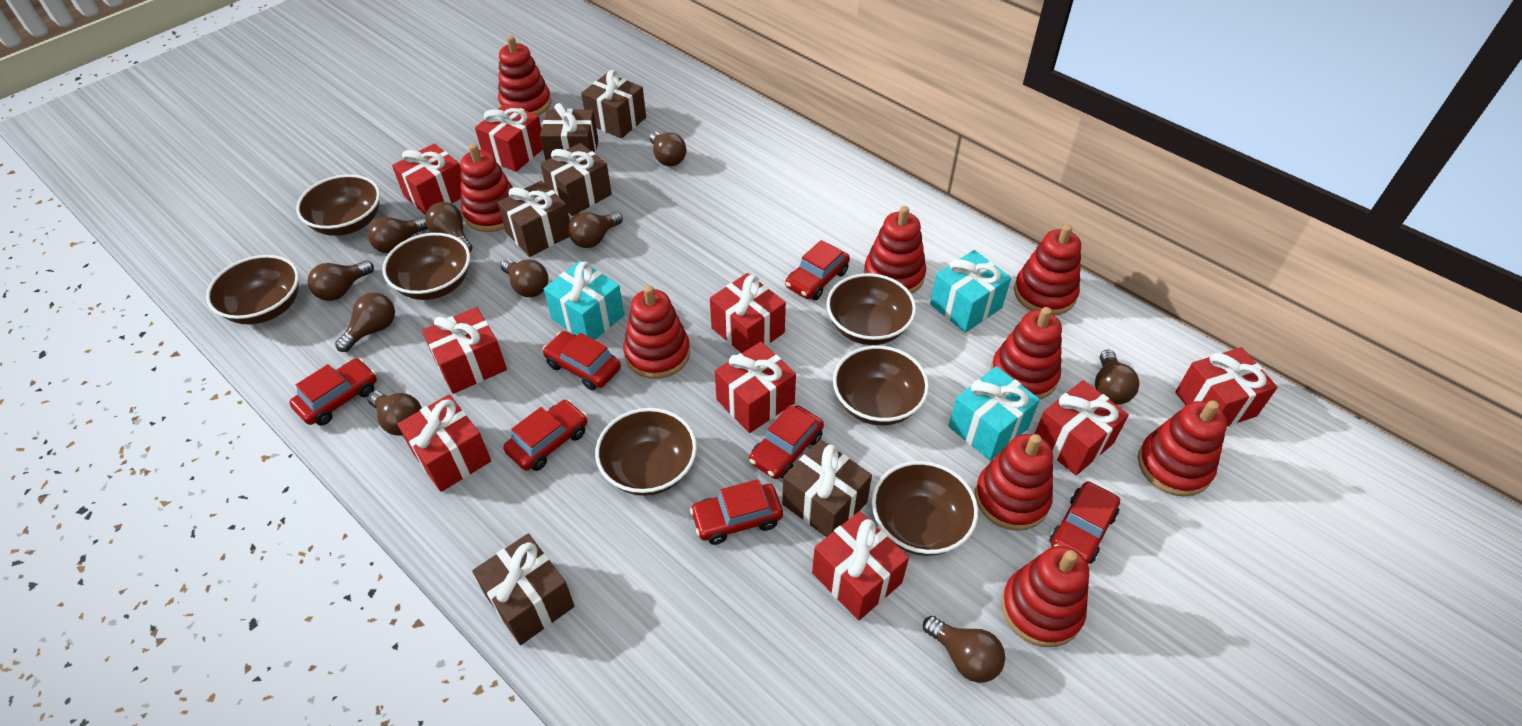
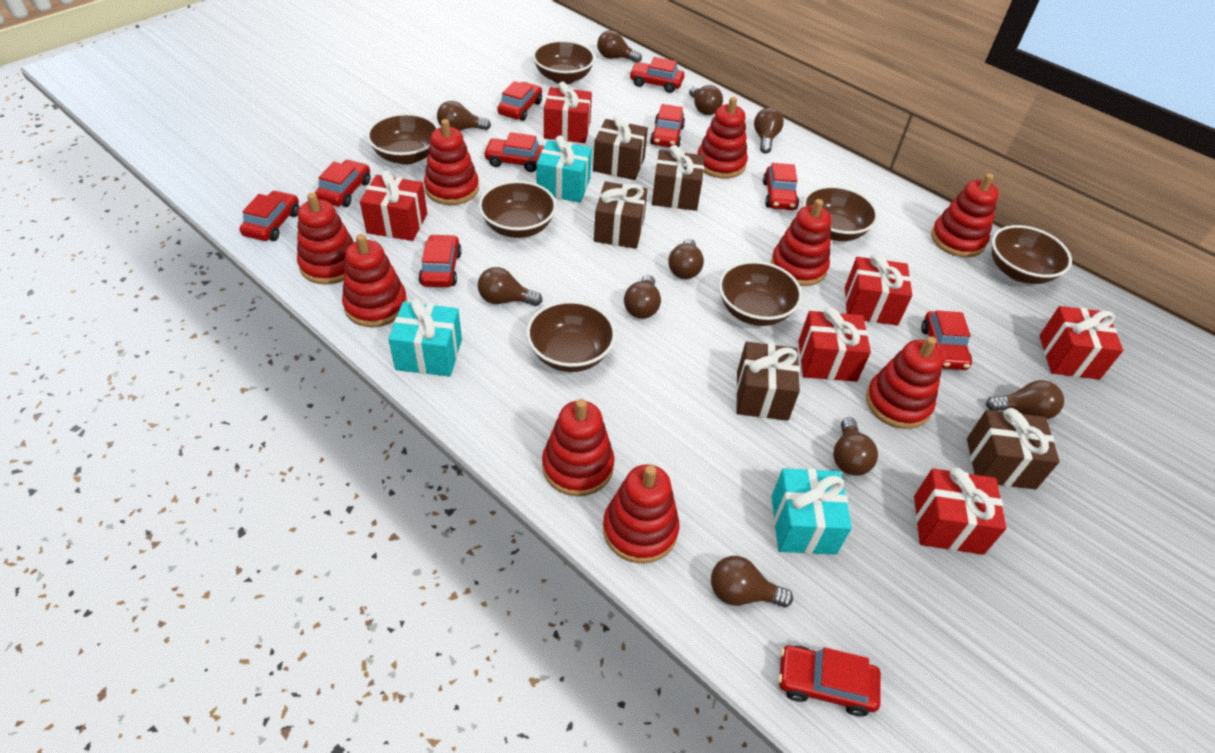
brown gift: [472,533,574,645] [497,181,570,257] [540,103,598,160] [540,143,612,216] [581,70,646,139] [782,439,872,537] = 6 -> [593,115,648,180] [594,181,648,249] [652,145,705,211] [736,342,800,421] [967,408,1060,489] = 5
red car: [289,358,377,426] [503,400,587,471] [543,331,621,390] [690,479,783,545] [749,405,824,479] [785,240,850,300] [1049,482,1120,564] = 7 -> [240,190,299,241] [315,160,371,207] [418,234,462,287] [483,132,544,172] [497,81,542,121] [629,57,684,93] [650,104,685,147] [763,163,799,210] [778,645,881,717] [921,310,972,370] = 10
red gift: [392,143,461,215] [397,394,491,492] [422,307,507,394] [475,103,543,172] [710,273,786,353] [715,342,796,433] [812,511,909,620] [1035,380,1129,475] [1175,347,1278,426] = 9 -> [360,170,427,241] [544,81,592,143] [798,307,871,382] [845,253,912,325] [914,468,1006,555] [1039,306,1123,379] = 6

